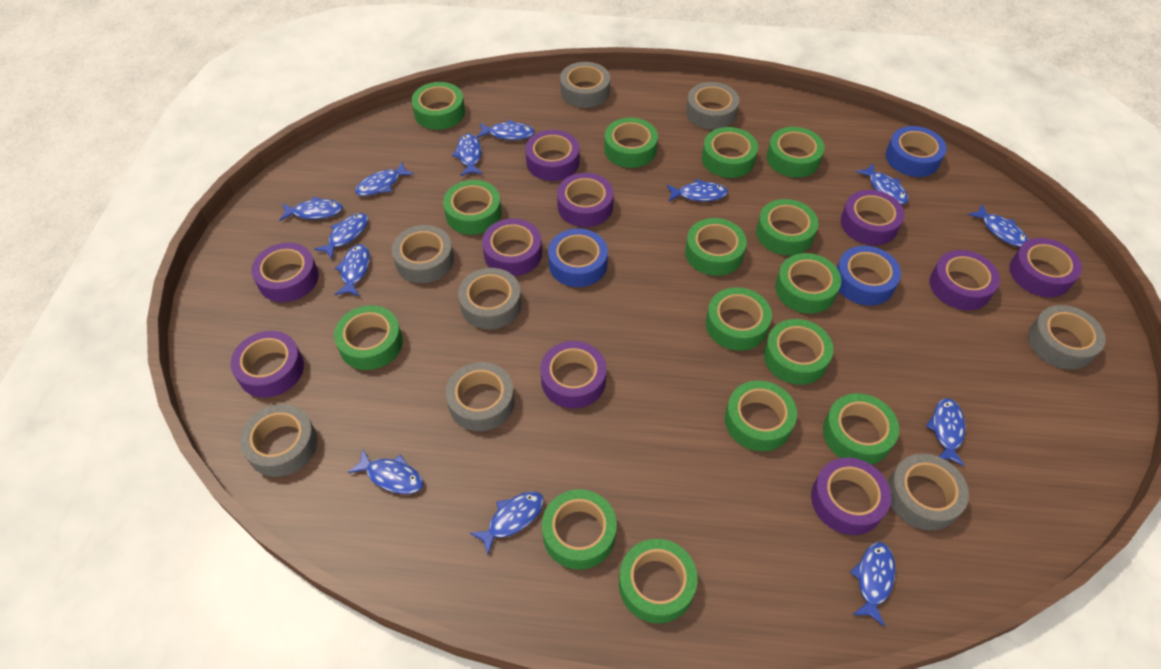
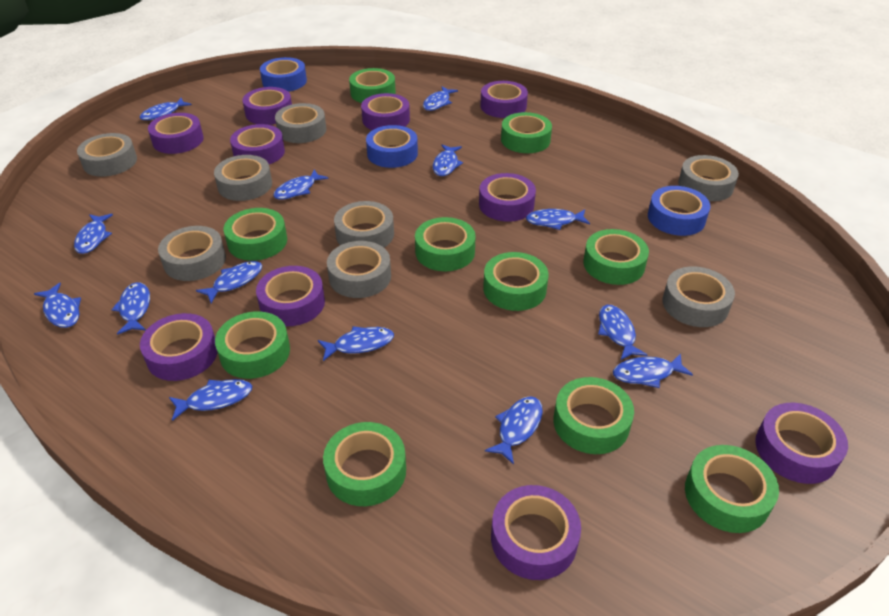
blue fish: [280,196,343,221] [314,213,368,259] [335,244,370,296] [348,450,424,494] [355,162,414,196] [452,134,483,176] [470,491,544,555] [477,120,535,140] [667,179,728,201] [850,542,896,626] [856,163,909,204] [926,398,966,466] [968,204,1028,247] = 13 -> [34,283,81,328] [74,214,113,254] [111,282,150,335] [140,98,192,120] [169,379,252,421] [196,261,262,303] [273,170,329,200] [318,326,394,361] [423,86,458,111] [433,145,463,176] [485,396,543,465] [526,209,590,230] [598,305,647,360] [613,353,693,388] = 14
green tape: [334,305,403,370] [411,82,465,130] [443,180,502,235] [542,489,617,570] [604,118,658,168] [619,539,698,623] [685,218,747,276] [702,127,758,178] [706,287,772,351] [725,381,797,451] [756,199,818,255] [764,319,833,385] [767,127,825,178] [775,253,841,314] [823,393,899,464] = 15 -> [215,311,290,379] [224,208,287,261] [323,422,406,506] [349,68,396,103] [415,217,476,271] [483,252,549,311] [501,112,552,153] [553,377,634,454] [583,229,649,285] [685,445,779,533] = 10

